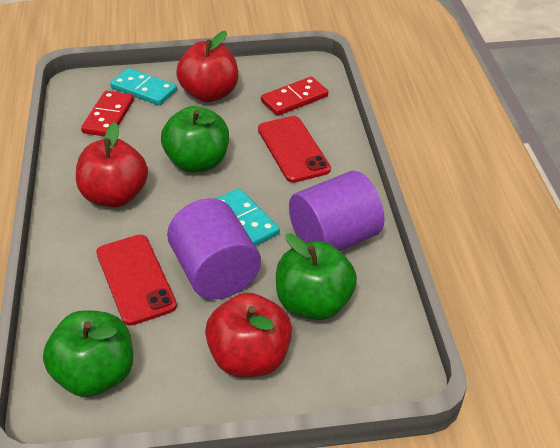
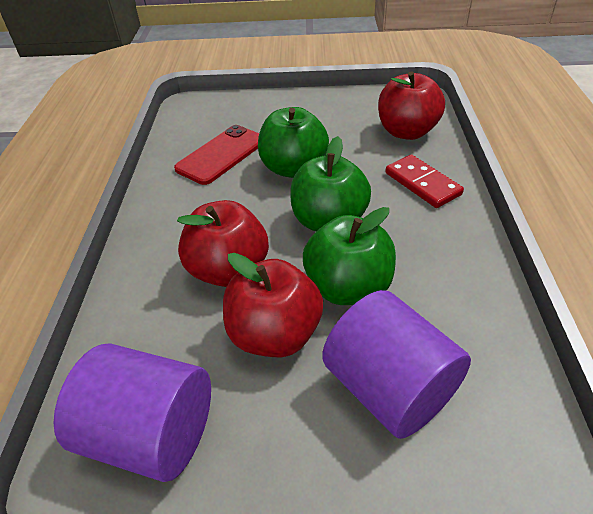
red domino: [81,91,134,136] [261,76,328,116] = 2 -> [385,155,464,208] = 1
red phone: [96,235,177,326] [258,116,331,183] = 2 -> [174,125,259,185] = 1
turquoise domino: [110,68,177,105] [216,188,280,246] = 2 -> none = 0

